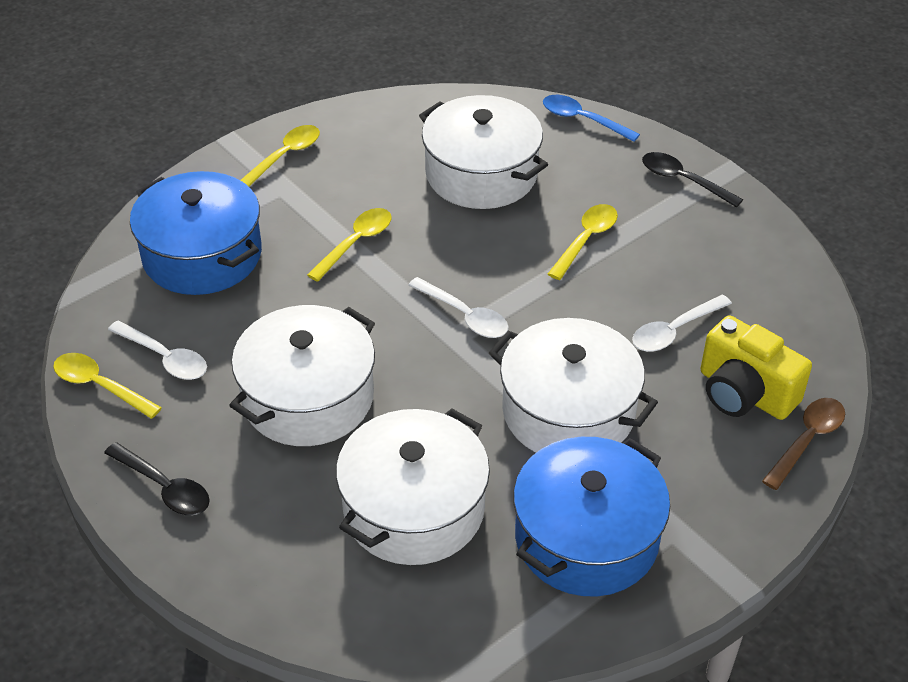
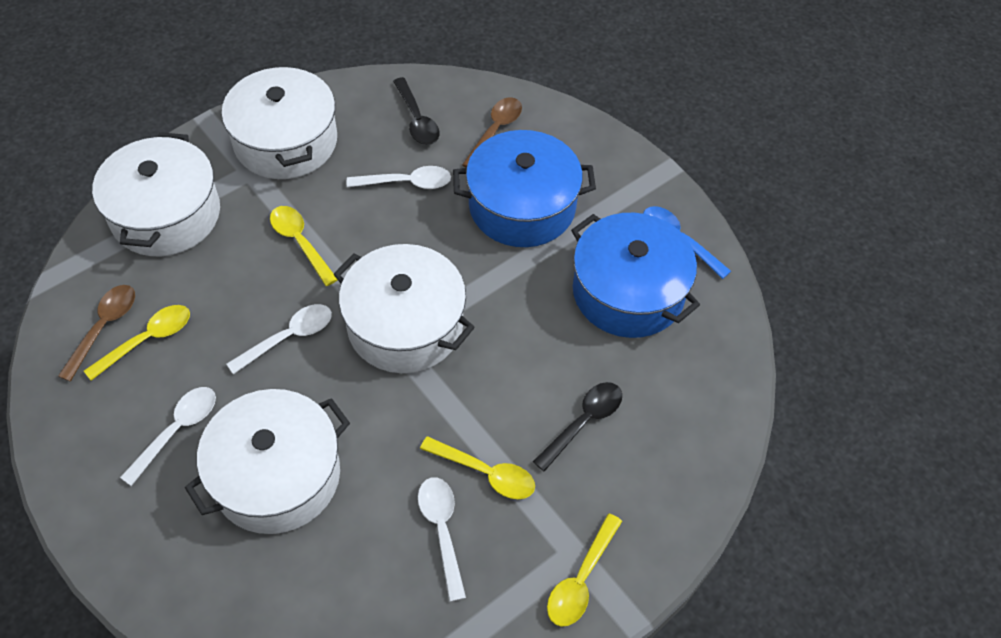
brown spoon: [762,398,845,490] = 1 -> [58,285,135,382] [462,97,522,168] = 2
white spoon: [108,320,207,380] [408,277,508,338] [632,295,732,352] = 3 -> [120,387,216,486] [226,304,332,374] [347,166,451,189] [418,477,466,602] = 4
yellow camera: [701,315,812,420] = 1 -> none = 0

